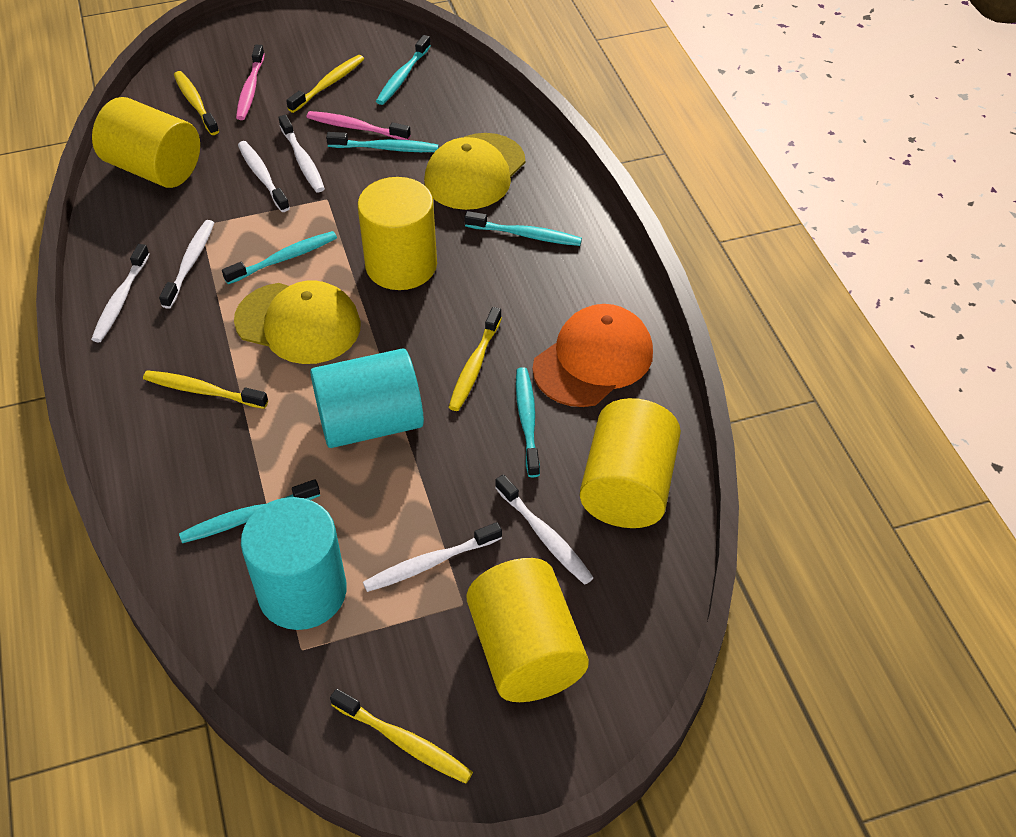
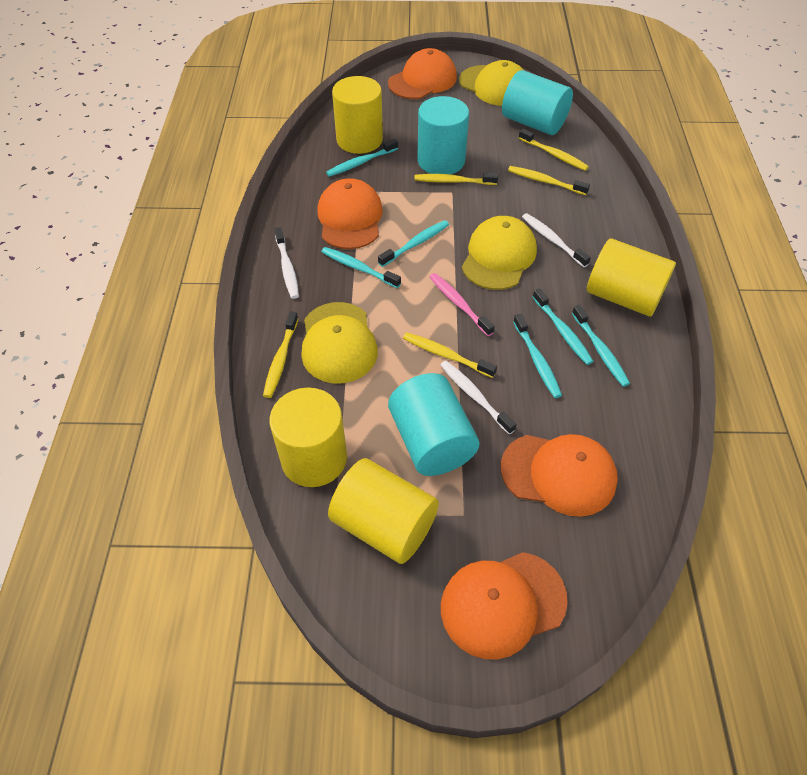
orange cap: [532,304,653,407] = 1 -> [317,178,383,249] [388,48,457,99] [441,552,568,660] [501,434,618,517] = 4
pink toothbrush: [236,45,265,120] [307,111,411,140] = 2 -> [429,273,495,336] = 1
turquoise cylinder: [241,497,347,630] [310,348,424,448] = 2 -> [388,373,479,476] [417,96,469,174] [502,70,573,135] = 3
white toothbrush: [91,244,150,343] [159,220,214,309] [238,141,290,212] [279,115,325,192] [363,522,502,592] [495,474,594,585] = 6 -> [274,227,299,299] [440,361,517,434] [522,213,591,267] = 3
yellow cap: [234,280,361,364] [424,133,525,210] = 2 -> [301,302,378,383] [459,60,523,106] [462,216,537,290] = 3

